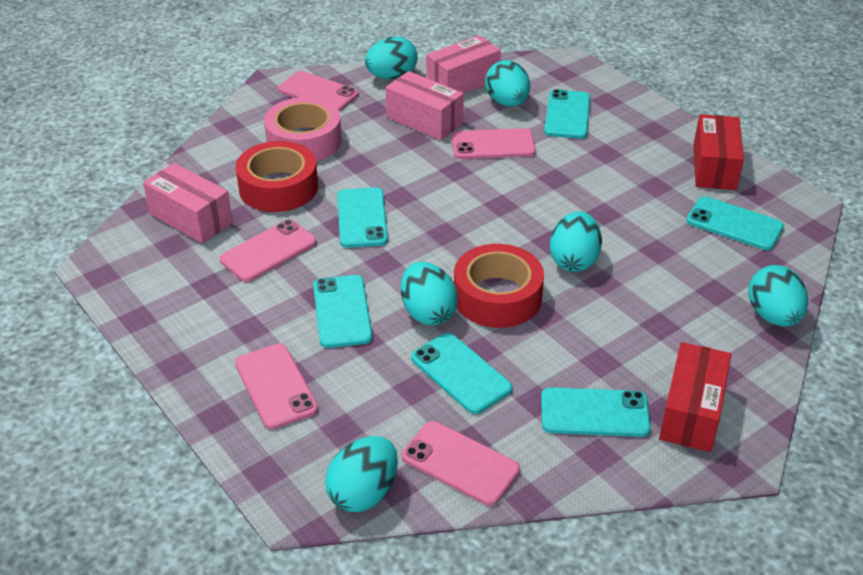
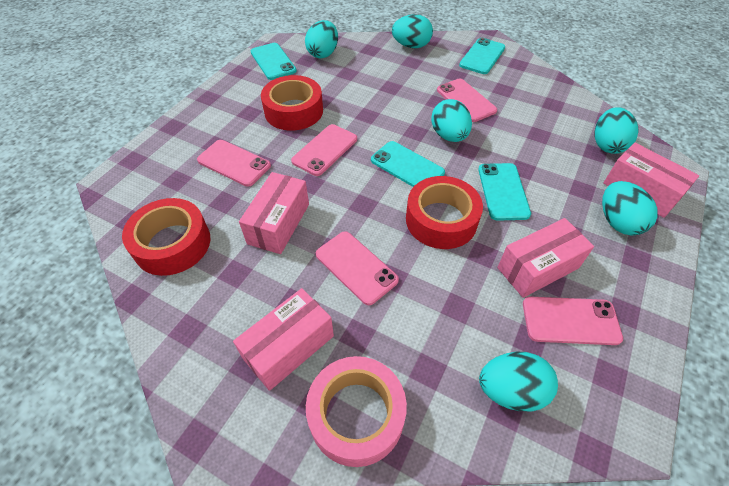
pink box: [143,163,233,243] [386,71,464,140] [426,35,501,93] = 3 -> [233,288,334,391] [239,172,309,254] [497,218,594,298] [604,143,699,218] = 4
red box: [659,342,731,452] [693,114,744,190] = 2 -> none = 0
red tape: [236,141,318,212] [454,244,544,328] = 2 -> [122,198,211,276] [261,75,323,131] [406,176,483,249] = 3
turquoise phone: [313,275,373,348] [337,187,388,248] [411,333,512,414] [541,387,651,437] [544,89,590,139] [686,196,784,250] = 6 -> [251,43,297,80] [371,141,445,187] [459,38,505,74] [478,163,531,221] = 4

